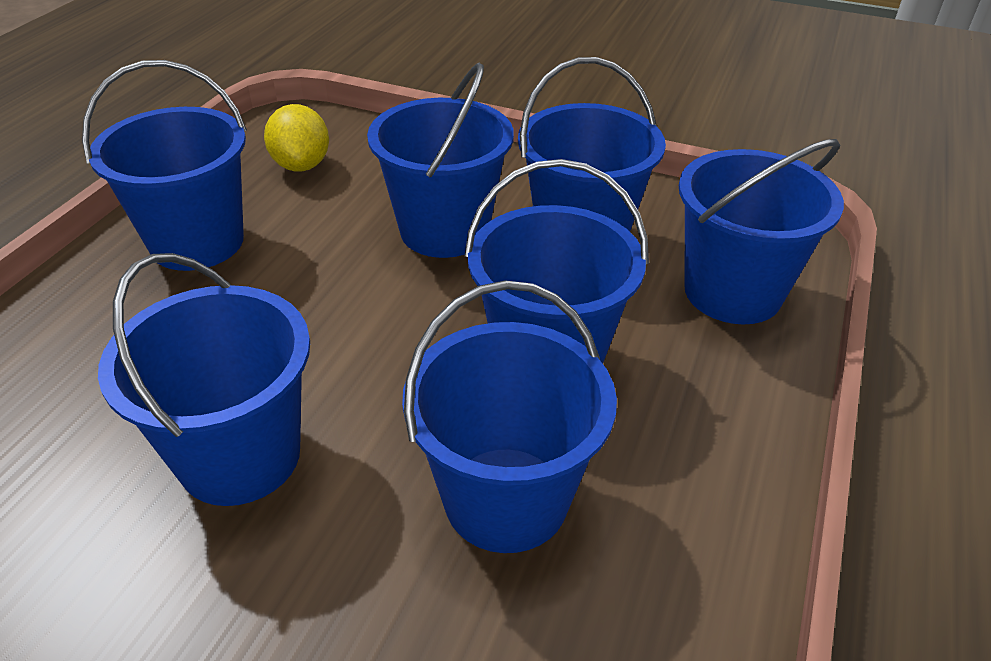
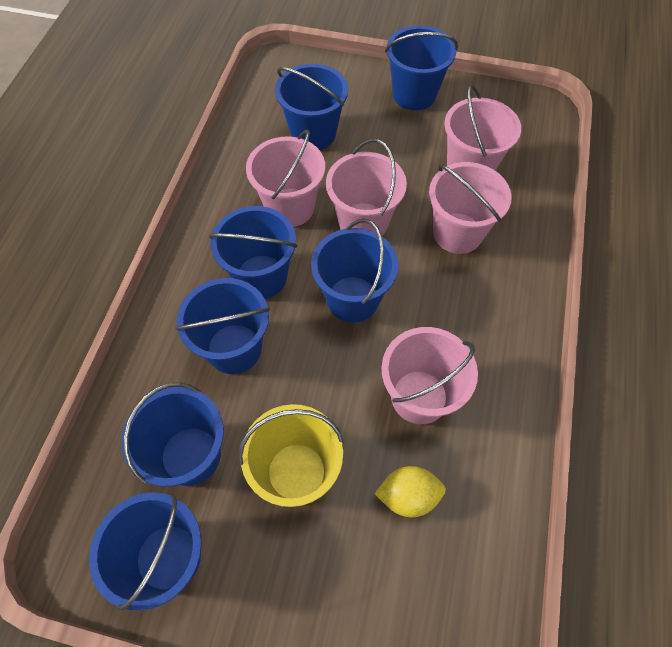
pink bucket: none = 0 -> [246,129,325,227] [326,139,407,236] [381,327,478,424] [429,162,512,254] [444,85,521,171] = 5
yellow bucket: none = 0 -> [238,404,344,507] = 1

